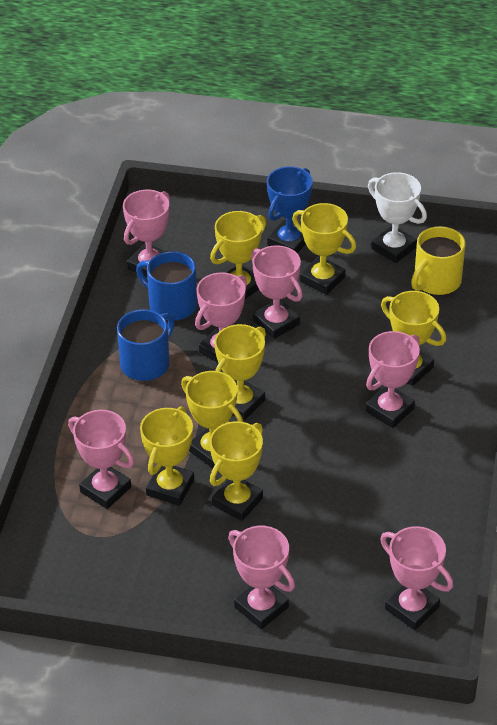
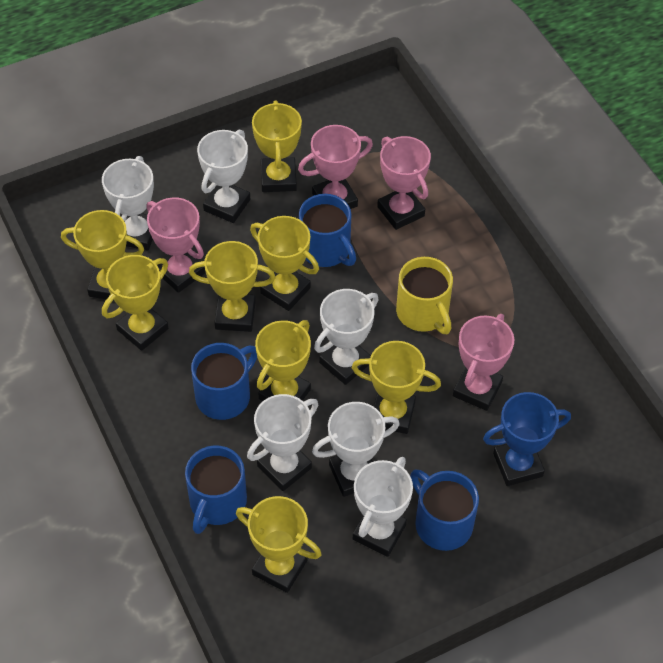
blue mug: [117,309,175,381] [136,251,197,321] = 2 -> [185,446,247,534] [191,343,257,420] [299,194,356,267] [410,470,479,551] = 4
pink trophy: [68,410,134,509] [123,190,170,277] [195,272,247,363] [228,526,295,629] [251,245,303,339] [365,331,420,428] [380,526,453,630] = 7 -> [147,197,205,293] [298,125,373,209] [377,136,431,230] [453,314,514,411] = 4
white trophy: [368,172,427,263] = 1 -> [102,156,154,250] [197,130,250,223] [247,394,318,491] [312,402,399,497] [314,289,379,385] [353,457,413,557] = 6
yellow trophy: [140,406,194,506] [181,371,243,468] [210,211,266,299] [210,421,263,521] [214,324,266,421] [292,203,356,295] [381,291,446,386] = 7 -> [61,210,144,301] [102,255,168,351] [189,241,276,332] [236,496,321,593] [250,216,319,311] [252,100,302,192] [255,320,311,401] [352,341,441,434] = 8

